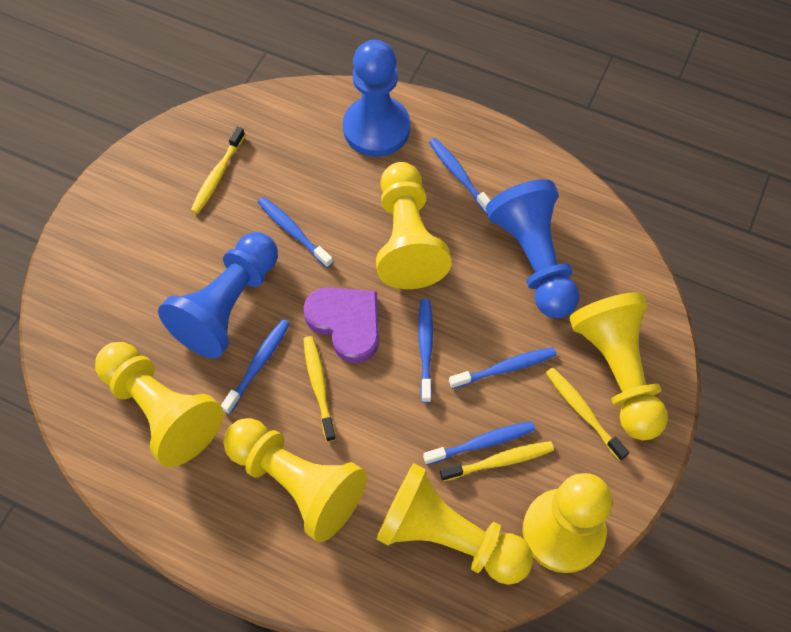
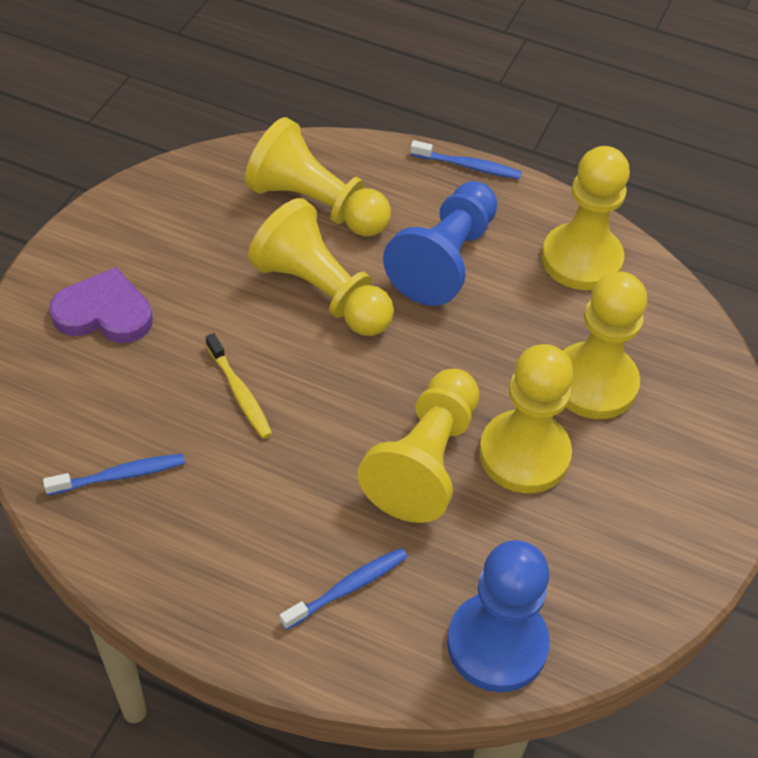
blue pawn: [158,232,278,359] [343,40,410,157] [486,179,579,318] = 3 -> [383,181,497,306] [447,540,550,692] = 2
blue toothbrush: [221,319,290,414] [258,197,333,268] [418,299,433,403] [423,421,535,465] [429,138,490,215] [449,347,556,389] = 6 -> [43,454,185,495] [280,548,408,630] [410,140,522,179] = 3
yellow toothbrush: [191,127,245,214] [303,336,336,442] [440,441,554,481] [546,367,629,461] = 4 -> [206,333,273,439] = 1

